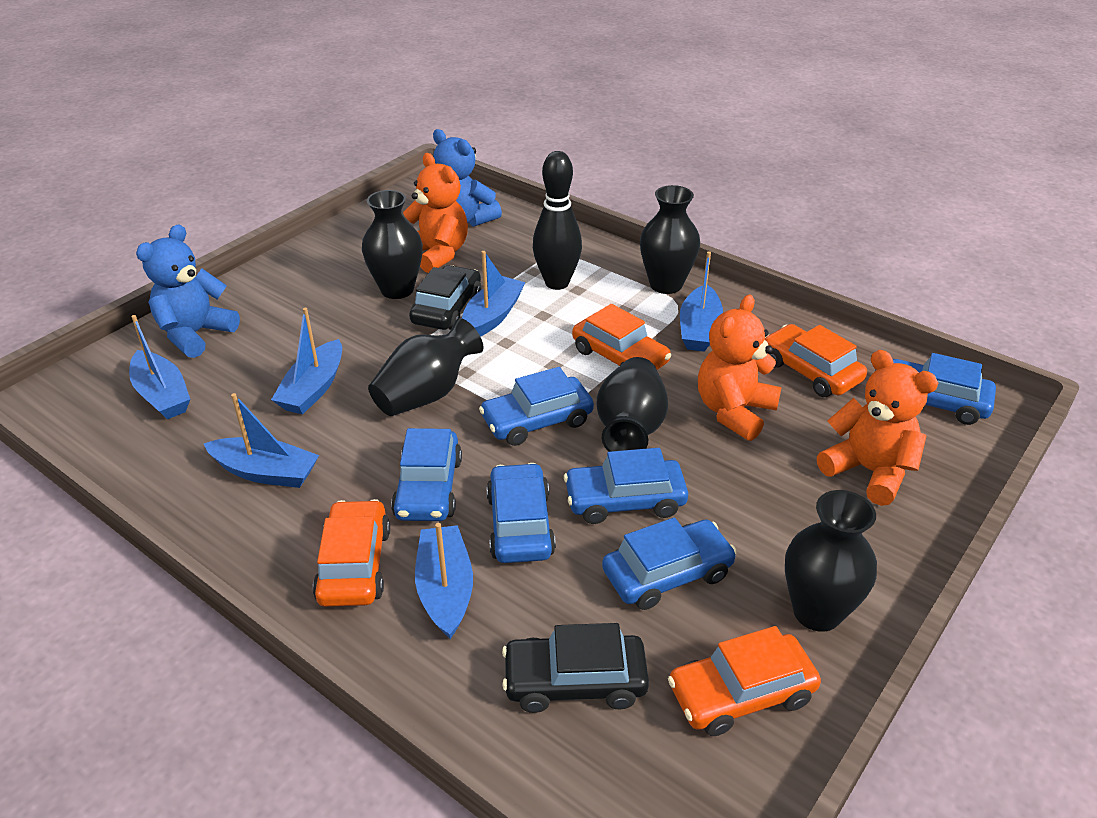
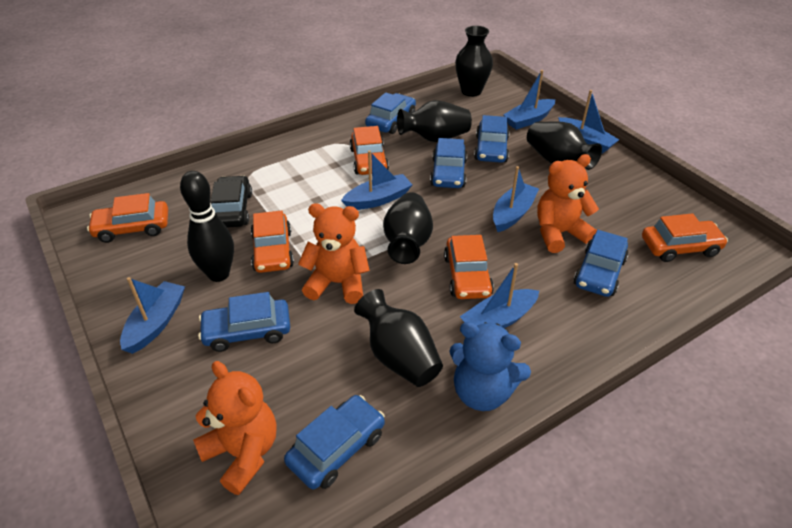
black car: [409,265,481,330] [502,623,649,713] = 2 -> [210,175,252,228] = 1
blue teddy bear: [136,224,240,358] [433,129,502,227] = 2 -> [449,322,531,411] = 1
orange car: [313,499,390,607] [572,304,671,370] [668,626,821,736] [765,324,867,397] = 4 -> [87,193,168,243] [251,211,294,273] [349,126,389,175] [444,235,494,299] [642,213,728,262] = 5

